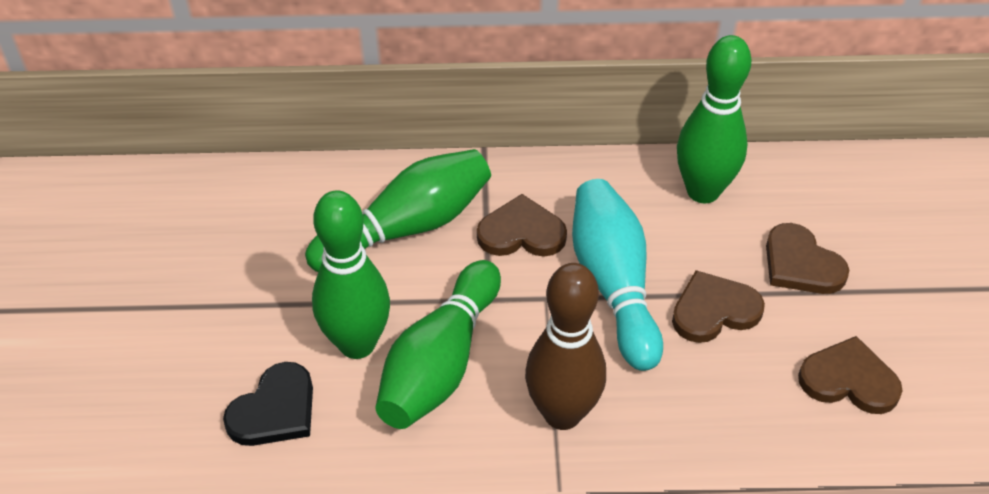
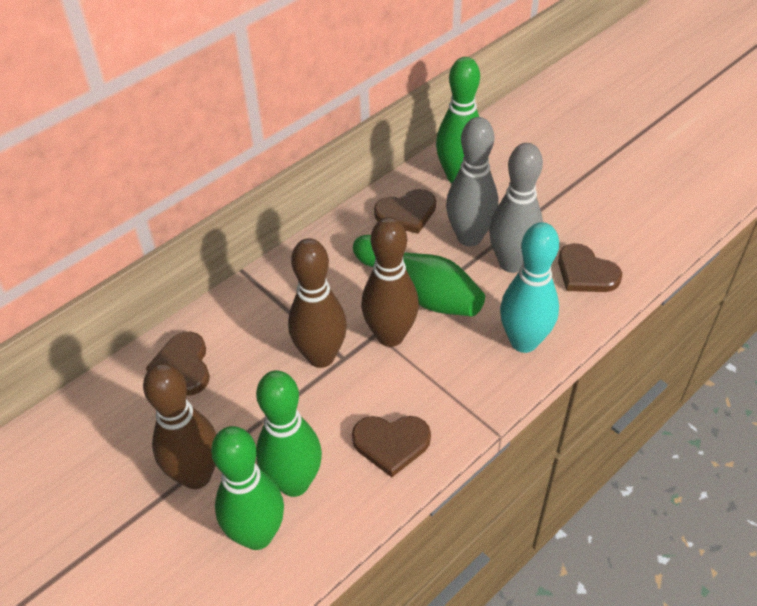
black heart: [223,362,313,446] = 1 -> none = 0
brown bowling pin: [525,263,606,430] = 1 -> [143,363,217,489] [288,238,347,368] [361,217,419,347] = 3
grey bowling pin: none = 0 -> [446,117,499,246] [489,143,543,273] = 2

